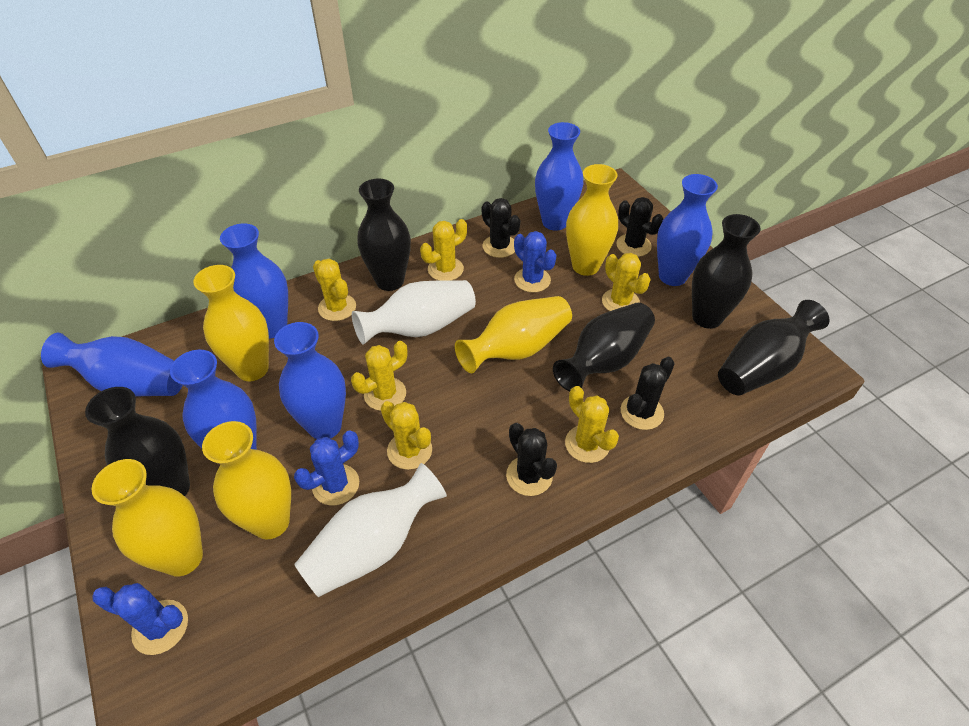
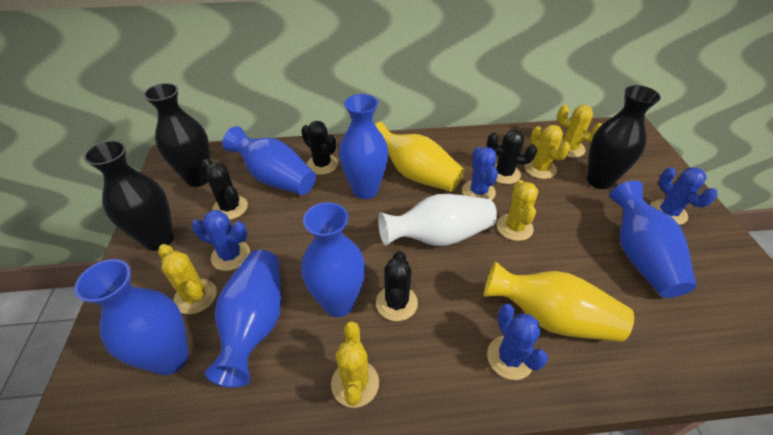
black vase: [85,387,190,496] [357,178,411,291] [553,303,655,392] [692,214,761,329] [718,300,830,395] = 5 -> [83,140,174,251] [143,83,211,187] [587,85,661,189] = 3
blue cactus: [92,583,188,655] [294,430,359,506] [514,231,557,292] = 3 -> [192,210,250,271] [462,147,498,200] [487,304,548,380] [650,167,717,225] = 4
white vase: [294,463,447,597] [352,280,476,345] = 2 -> [378,194,497,246] = 1
yellow cactus: [313,259,356,321] [351,341,407,411] [381,401,432,470] [420,219,467,281] [565,386,619,463] [602,253,651,311] = 6 -> [158,244,217,314] [331,322,379,408] [497,180,538,241] [525,125,571,179] [557,105,602,158] = 5
yellow vase: [92,459,203,576] [193,265,269,381] [202,421,291,539] [455,296,572,373] [566,164,618,276] = 5 -> [375,122,464,192] [484,261,634,342] = 2

